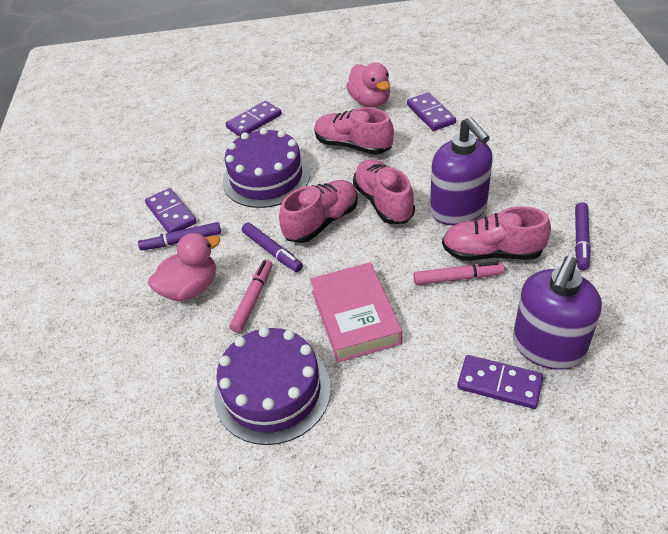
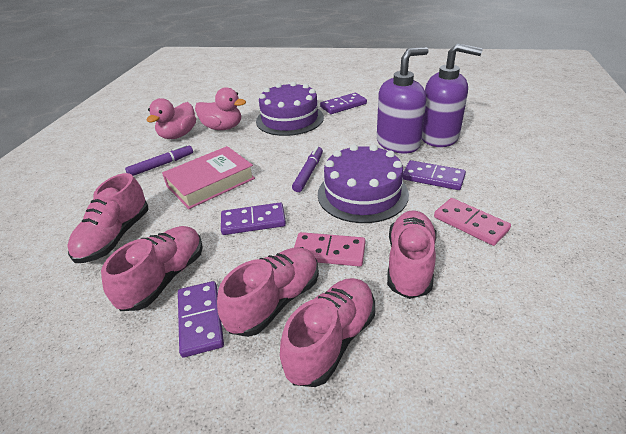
pink domino: none = 0 -> [294,232,365,267] [434,198,511,246] = 2
pink marker: [229,259,273,333] [414,262,504,285] = 2 -> none = 0
pink shoe: [279,180,358,243] [314,107,394,155] [353,159,415,224] [442,206,551,261] = 4 -> [67,173,148,263] [101,226,203,311] [217,247,319,337] [280,278,375,387] [387,210,436,299] = 5
purple marker: [138,222,221,250] [242,223,303,272] [575,202,591,270] = 3 -> [125,144,193,176] [292,146,323,192] = 2

